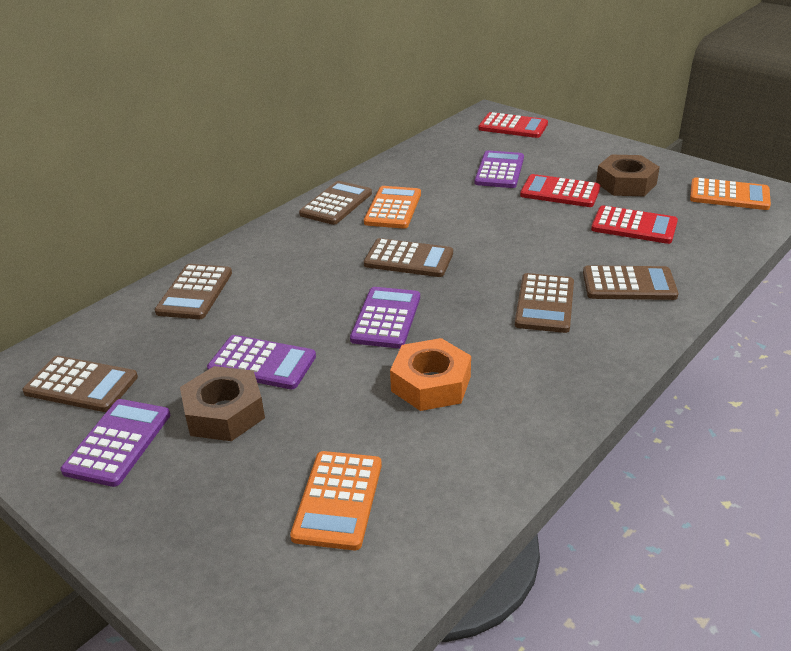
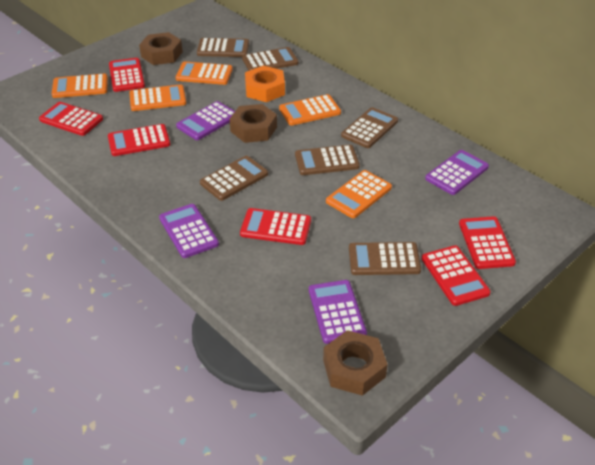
brown nut: [180,366,265,441] [596,155,660,196] = 2 -> [139,32,183,65] [230,104,277,143] [323,330,388,396] = 3
orange calculator: [290,451,382,550] [364,186,421,229] [690,178,771,210] = 3 -> [52,74,108,98] [129,85,186,111] [176,62,233,85] [279,94,341,126] [326,170,392,218] = 5
red calculator: [478,112,548,138] [520,174,600,207] [591,206,678,244] = 3 -> [39,102,103,136] [108,124,170,156] [109,58,145,92] [240,208,311,245] [422,245,491,306] [459,216,516,269] = 6

